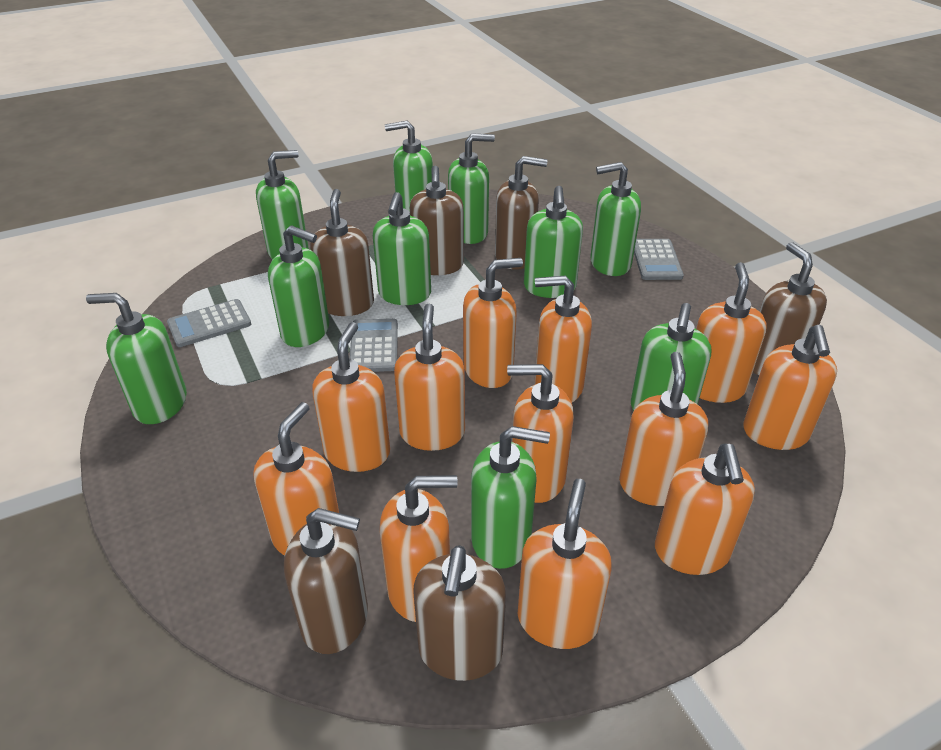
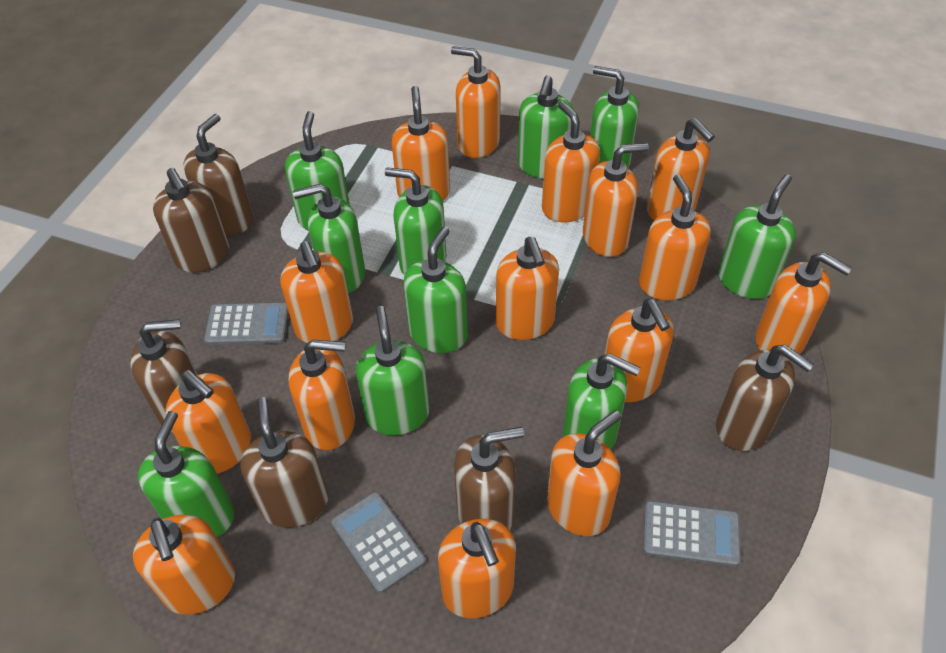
orange soap dispenser: [254,402,339,556] [312,322,390,472] [380,475,458,622] [394,304,465,451] [463,258,523,388] [507,364,574,503] [518,479,612,649] [535,276,592,402] [619,352,708,506] [655,444,755,575] [696,262,767,403] [743,325,837,450] = 12 -> [133,515,235,614] [166,370,251,474] [280,241,353,343] [289,339,355,450] [392,86,450,201] [438,519,516,618] [451,46,501,158] [496,237,559,340] [542,101,600,222] [547,410,621,536] [583,143,649,257] [605,299,674,402] [639,174,711,300] [646,118,715,220] [755,252,852,354] = 15

